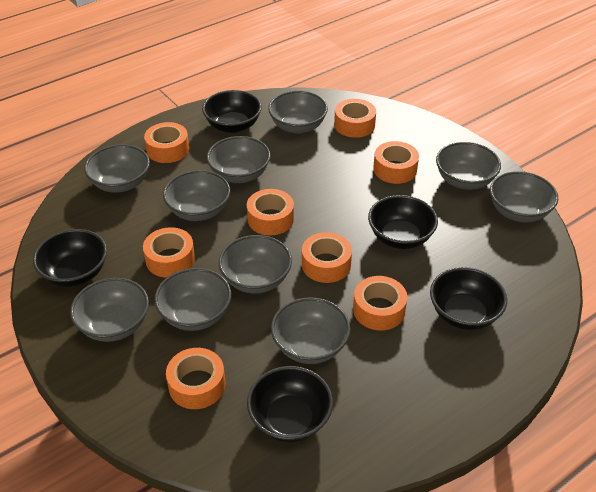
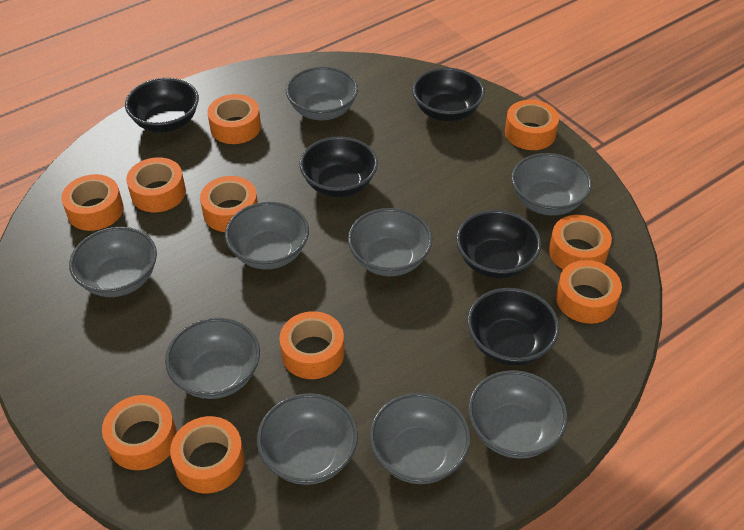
grey bowl: [70,278,149,342] [84,144,150,193] [154,268,231,331] [163,170,230,221] [207,136,271,183] [219,235,292,294] [268,91,328,134] [271,297,351,364] [436,142,501,190] [490,171,558,222] = 10 -> [69,227,157,297] [165,318,260,399] [225,202,309,269] [257,393,358,485] [286,67,358,120] [348,208,432,276] [369,393,470,484] [468,370,567,459] [511,153,592,216] = 9
orange tape: [143,227,195,278] [144,122,189,163] [166,348,225,409] [247,189,294,235] [302,232,352,283] [334,99,376,138] [353,276,407,330] [373,141,419,184] = 8 -> [61,174,124,231] [102,395,177,470] [126,157,186,212] [170,416,245,493] [200,176,258,232] [208,94,261,144] [279,311,344,379] [505,100,559,150] [549,215,612,270] [556,260,622,324] = 10

